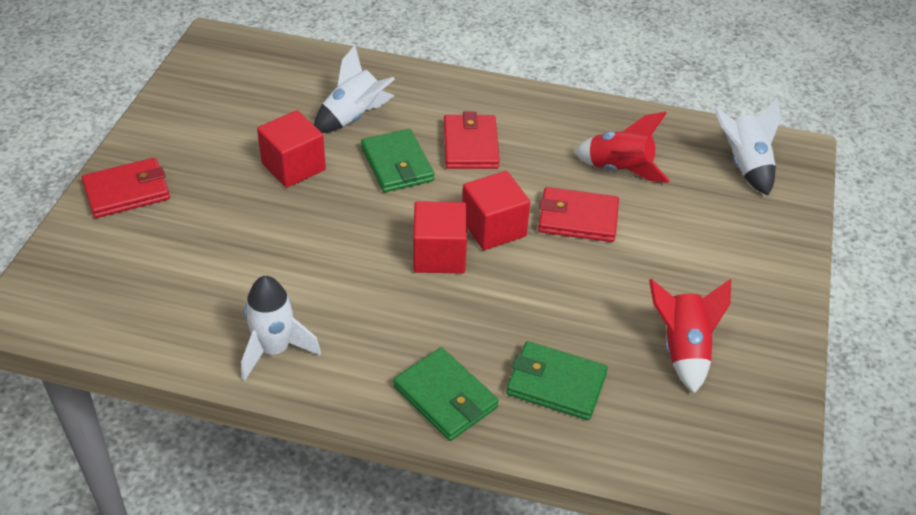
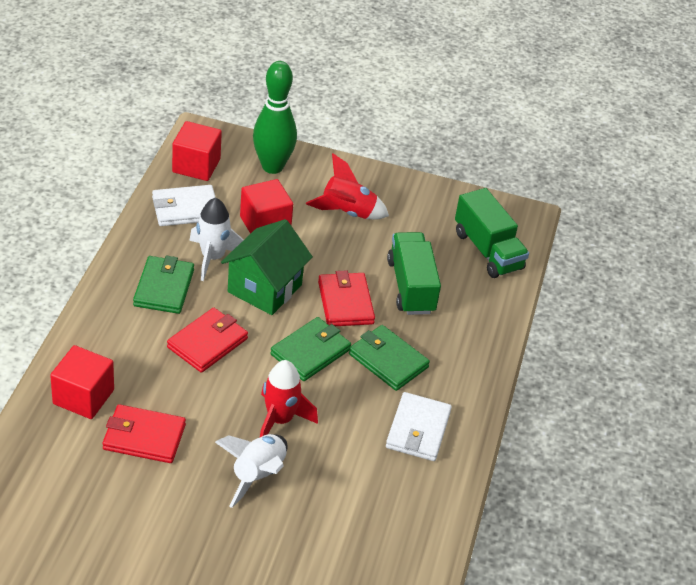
green bowling pin: none = 0 -> [253,61,297,174] = 1
green house: none = 0 -> [221,219,313,315] = 1
green truck: none = 0 -> [387,232,441,315] [455,188,529,278] = 2
white rocket: [241,276,321,381] [314,45,395,133] [714,98,782,195] = 3 -> [189,197,244,281] [215,434,287,508] = 2
white wallet: none = 0 -> [152,185,215,226] [386,392,452,461] = 2

